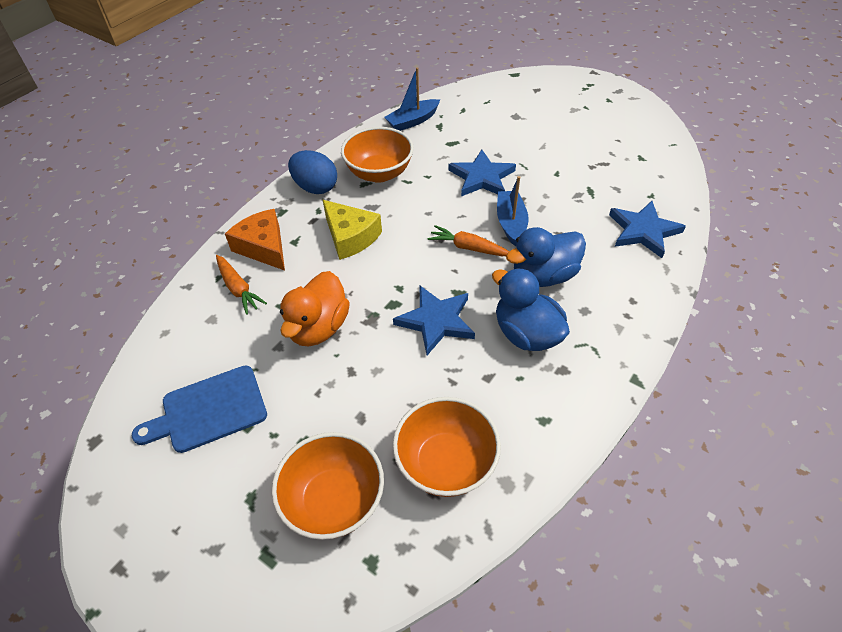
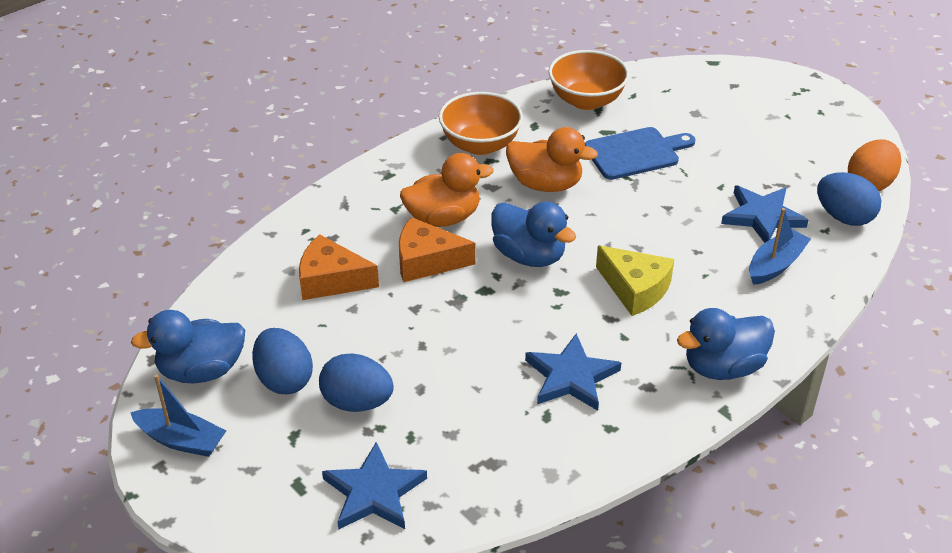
blue duck: [492,268,570,351] [506,227,586,287] = 2 -> [131,310,245,383] [491,201,576,267] [677,308,775,380] = 3
blue egg: [288,150,337,194] = 1 -> [252,328,313,394] [319,353,394,412] [817,172,881,226] = 3
orange bowl: [272,432,384,540] [341,127,414,183] [393,397,501,497] = 3 -> [439,92,523,155] [548,50,629,110] = 2
orange carrot: [216,255,267,315] [428,225,509,256] = 2 -> none = 0
orange cheese: [225,209,285,271] = 1 -> [299,234,379,300] [399,217,475,282] = 2
orange duck: [280,271,350,346] = 1 -> [400,153,494,227] [506,127,598,192] = 2
orange egg: none = 0 -> [848,139,901,191] = 1

